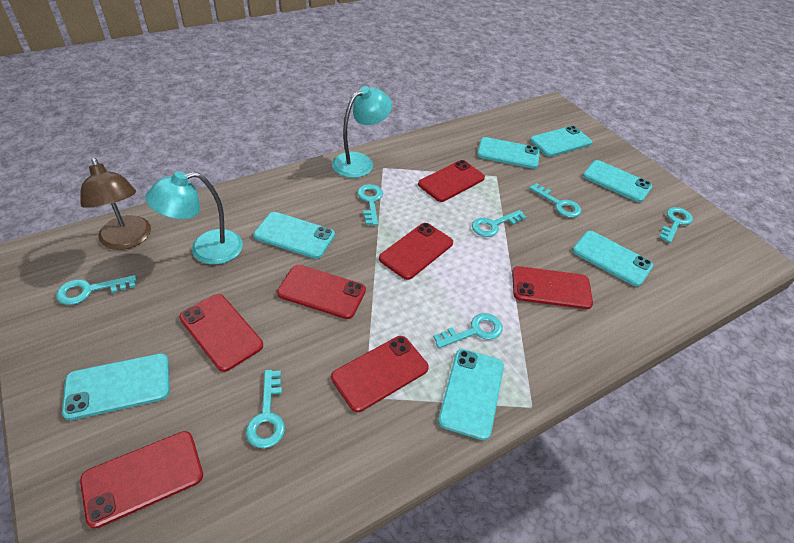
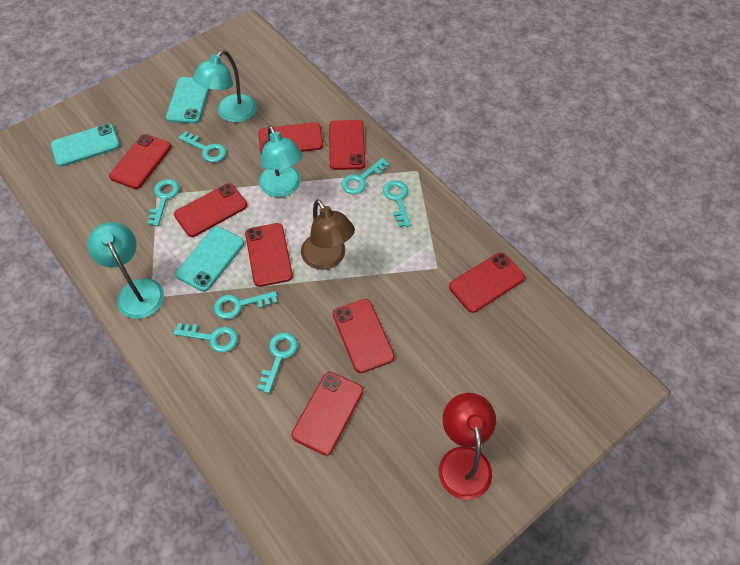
red lamp: none = 0 -> [439,393,496,500] = 1
red phone: [80,431,203,529] [179,294,263,372] [277,265,366,319] [331,336,429,412] [379,223,453,280] [418,160,485,202] [512,266,593,309] = 7 -> [109,134,171,189] [174,183,247,237] [245,223,293,287] [258,122,323,154] [292,372,363,456] [329,120,365,170] [333,299,395,373] [449,252,525,313] = 8
turquoise lamp: [145,171,243,265] [332,86,392,178] = 2 -> [87,222,164,319] [193,50,257,123] [259,125,303,197] = 3
turquoise phone: [62,353,170,420] [253,212,335,259] [438,349,504,440] [477,137,540,169] [530,126,592,157] [572,231,653,287] [583,160,652,202] = 7 -> [51,124,120,167] [166,77,209,124] [175,226,244,292] = 3

